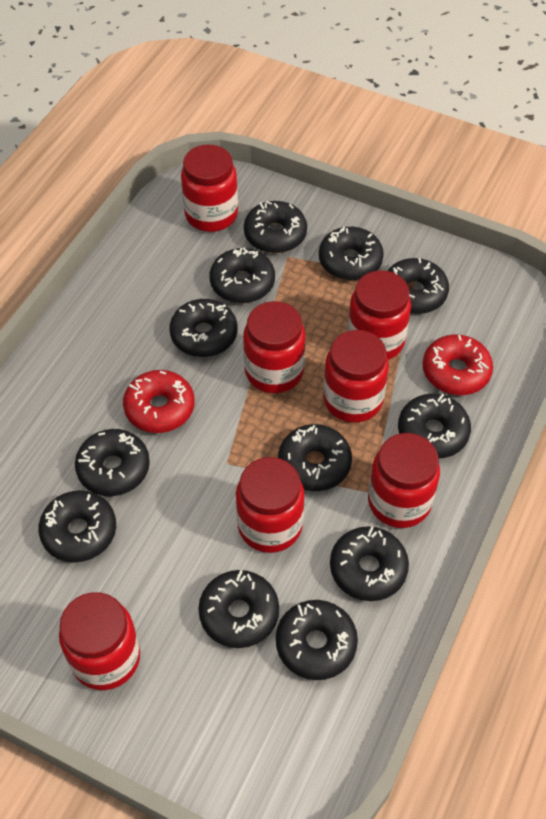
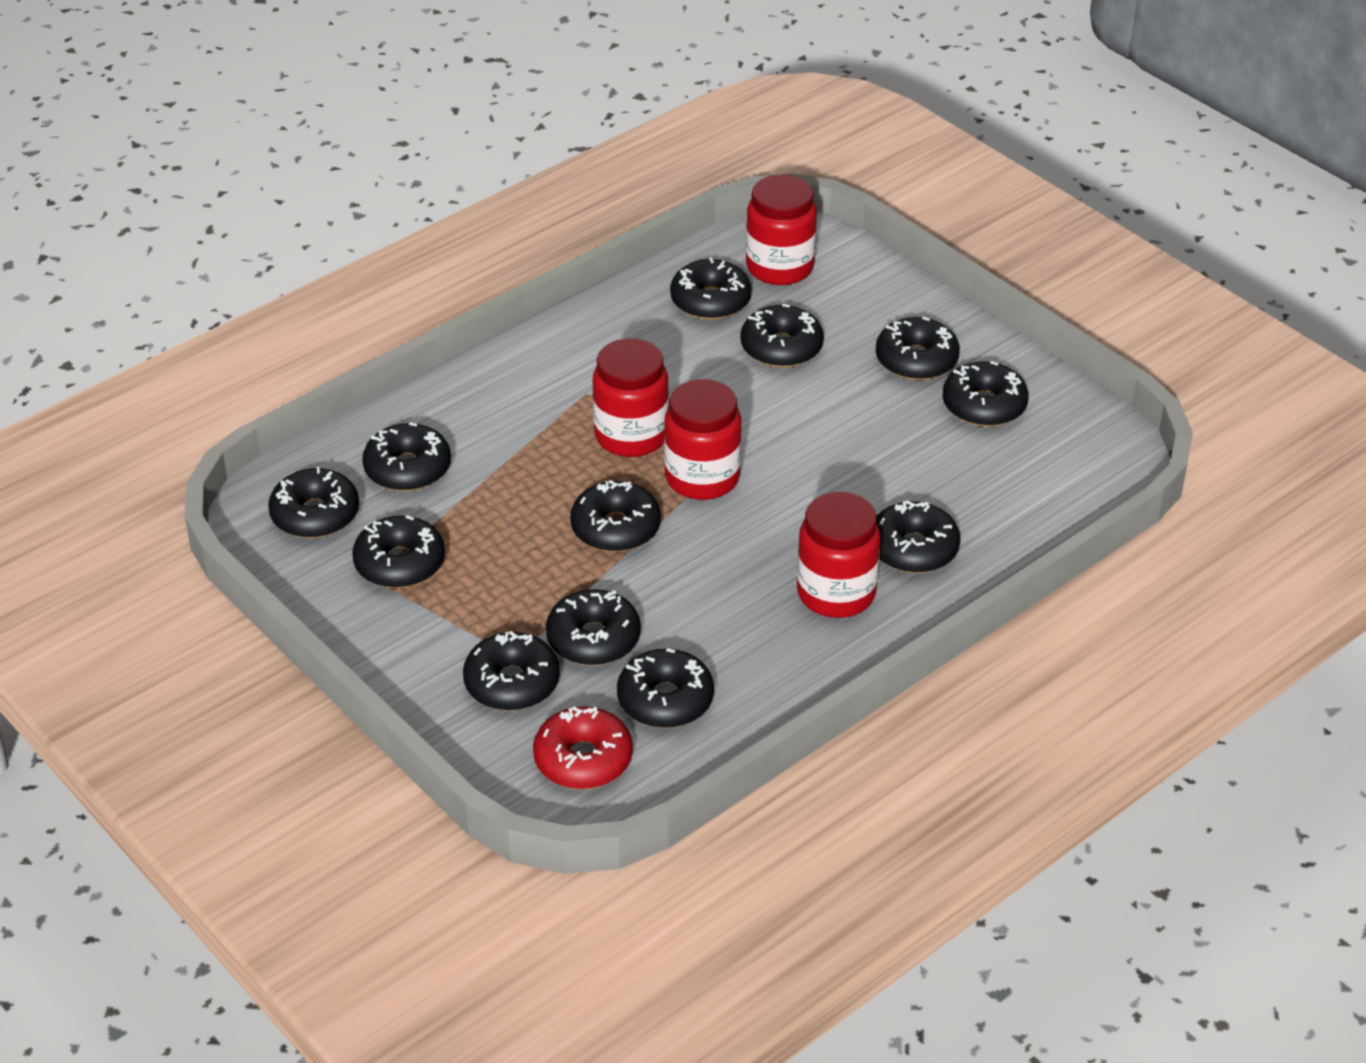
red donut: [123,370,195,433] [423,335,493,395] = 2 -> [533,706,633,789] = 1
red jar: [59,592,140,690] [181,145,238,232] [236,457,304,553] [243,301,305,393] [323,330,389,423] [347,270,411,360] [368,433,440,528] = 7 -> [592,338,669,457] [664,379,742,500] [746,174,817,285] [797,492,881,618] = 4

